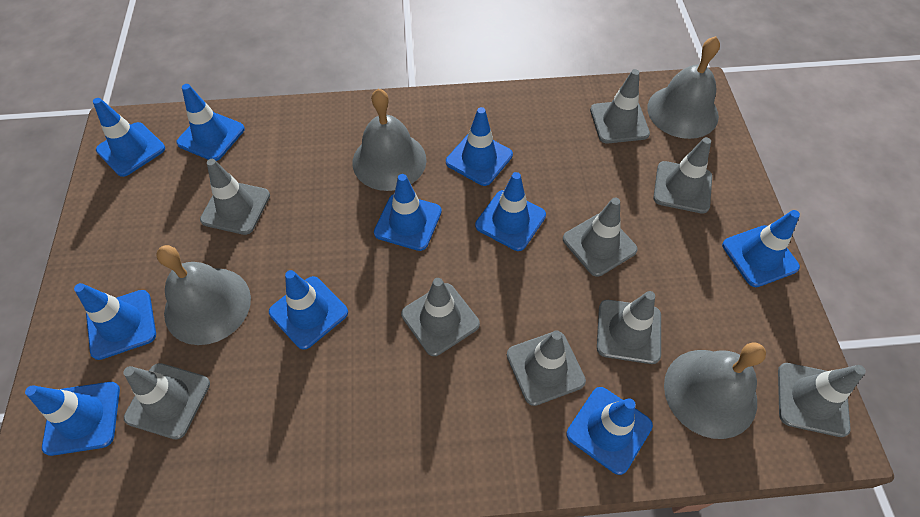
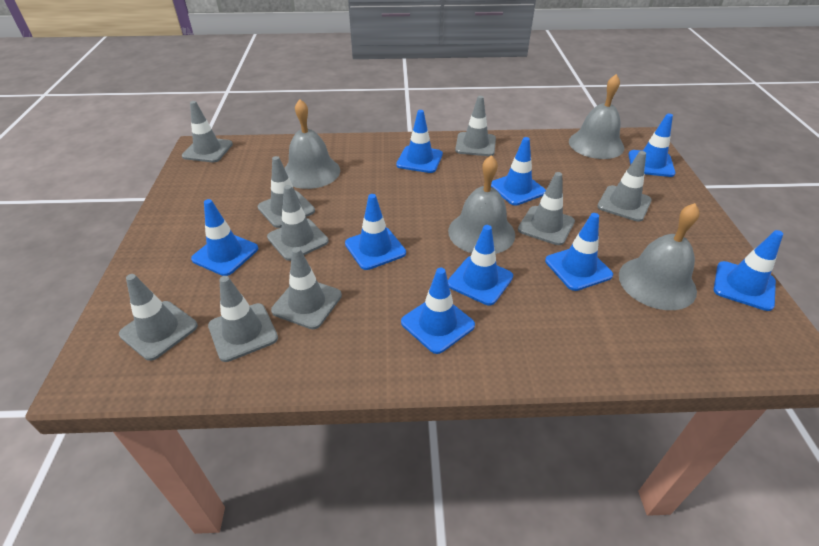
blue traffic cone: [25,382,120,456] [74,283,156,360] [93,98,165,177] [176,84,245,161] [269,270,348,350] [374,174,442,251] [446,107,513,186] [475,172,546,251] [566,387,653,475] [722,210,800,287] = 10 -> [191,199,258,276] [345,194,406,270] [396,110,443,173] [401,268,475,354] [448,225,513,305] [491,137,546,206] [545,213,613,291] [628,114,676,177] [714,230,783,311] = 9

